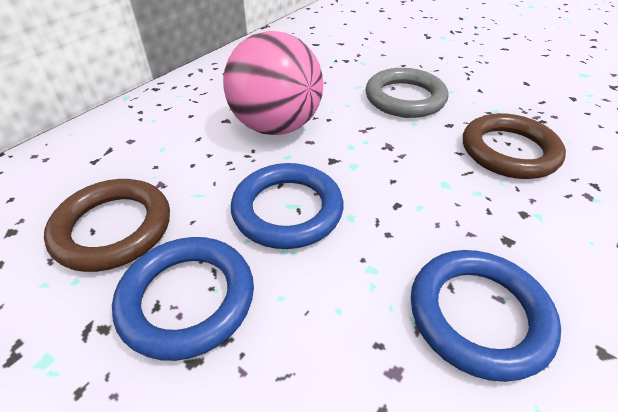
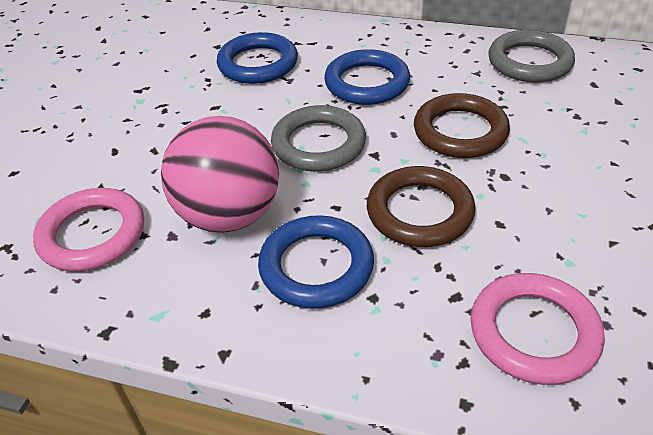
grey ring: [366,68,448,118] = 1 -> [271,105,366,172] [488,30,575,83] = 2
pink ring: none = 0 -> [33,188,144,271] [470,273,605,385] = 2

